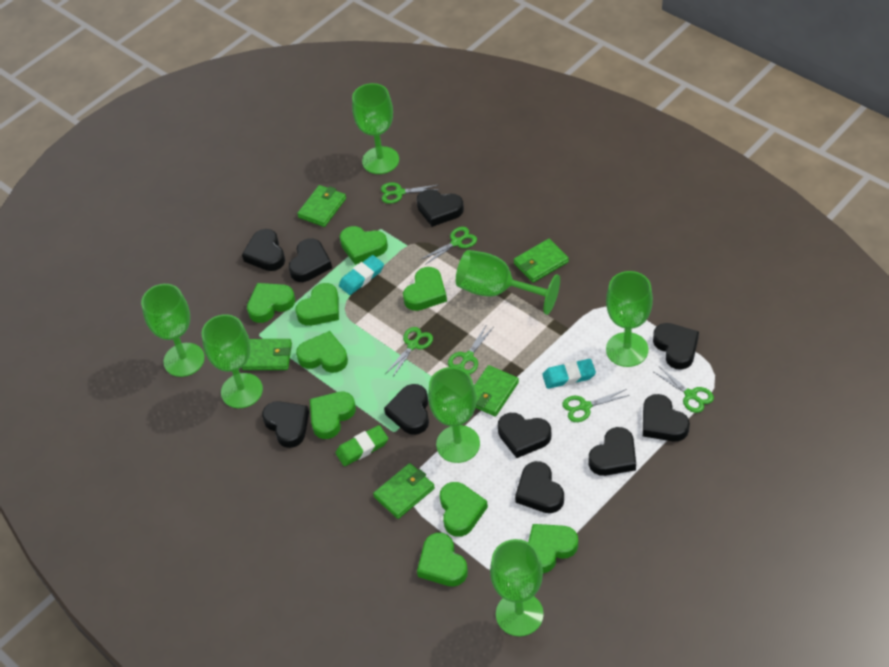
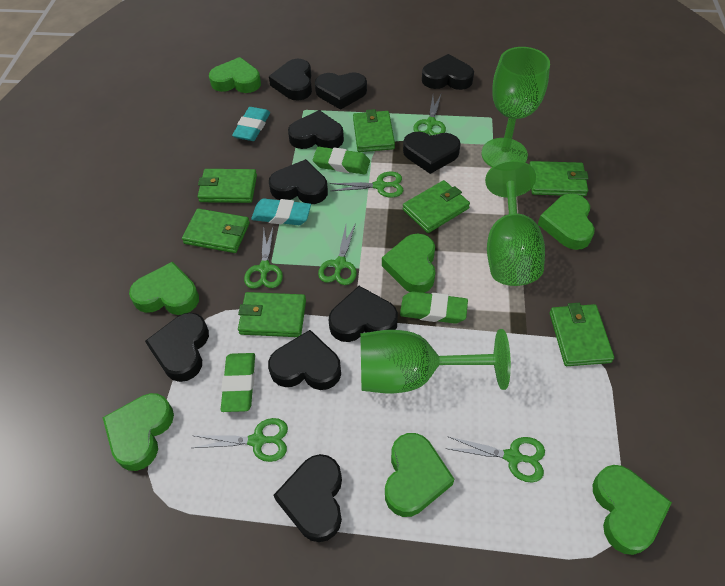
green eraser: [335,425,388,466] = 1 -> [221,353,255,412] [313,147,370,175] [400,291,468,324] = 3
green goblet: [141,284,205,377] [201,314,263,408] [352,83,399,174] [428,367,480,463] [456,250,560,315] [490,539,544,637] [606,271,653,367] = 7 -> [360,329,511,393] [482,47,550,167] [485,160,545,286] = 3
green heart: [247,283,295,323] [295,283,339,326] [296,331,348,373] [310,392,356,439] [340,226,388,265] [403,267,447,311] [417,533,468,586] [440,482,488,537] [528,524,578,573] = 9 -> [103,393,174,471] [129,262,199,315] [209,57,261,93] [382,234,436,293] [385,433,454,517] [538,194,595,250] [593,465,672,555] = 7
green wallet: [242,339,292,370] [297,185,346,227] [373,463,435,519] [474,365,519,417] [513,239,569,283] = 5 -> [182,208,250,253] [198,169,257,203] [238,292,306,337] [353,109,395,152] [402,180,470,233] [529,161,589,196] [550,303,614,366] = 7

